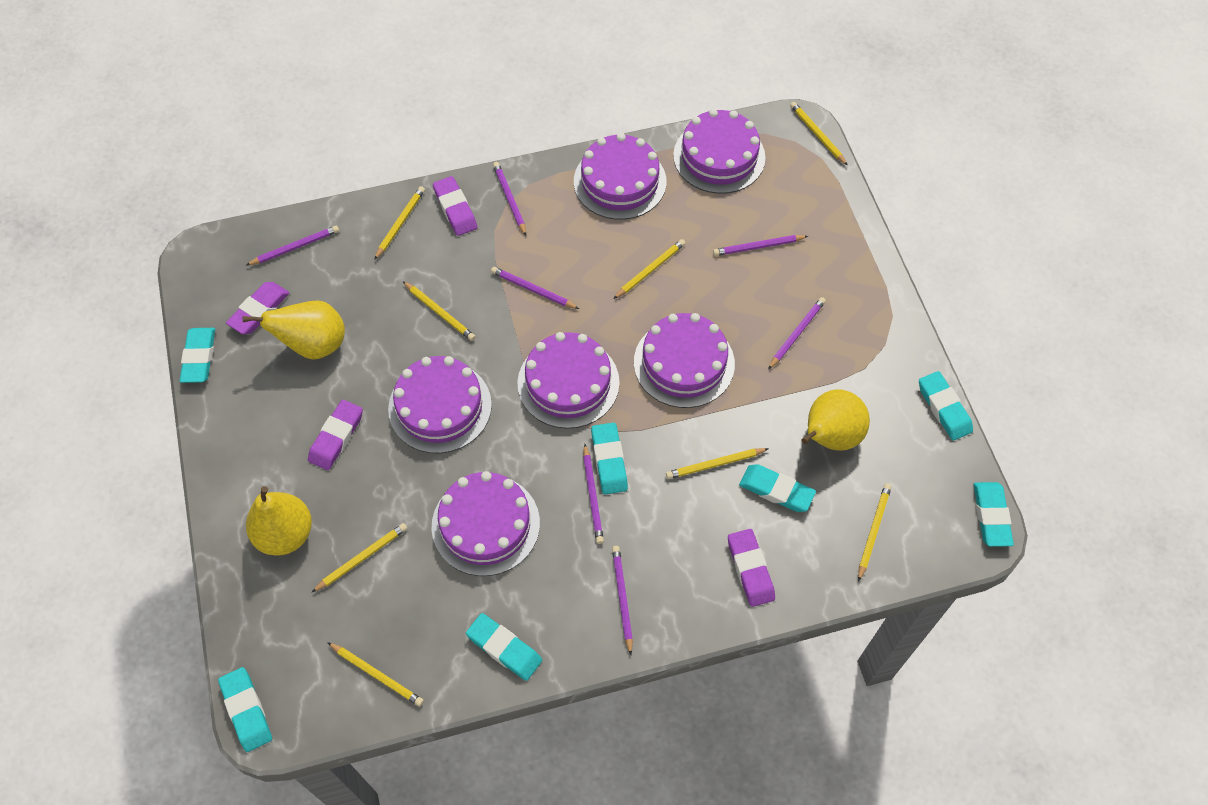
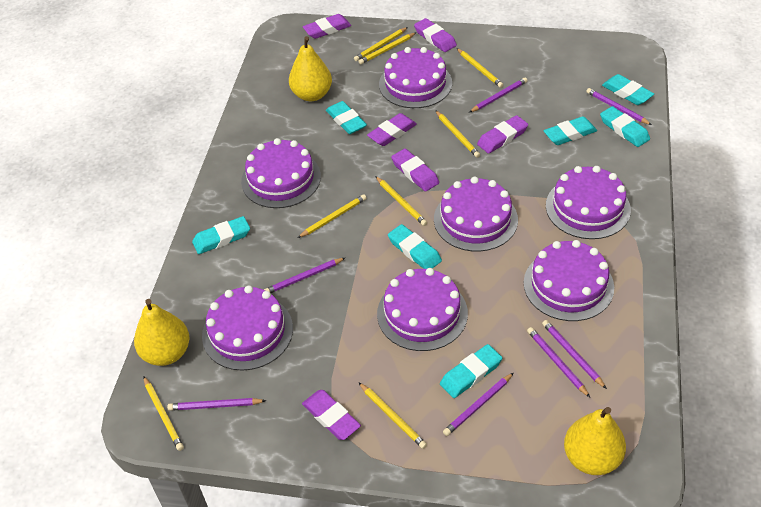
purple cake: [388,356,492,453] [432,471,540,576] [517,332,620,429] [574,133,666,220] [634,313,735,408] [673,109,765,194] = 6 -> [202,285,293,371] [241,138,321,208] [377,268,468,351] [379,47,452,108] [434,177,518,252] [524,240,614,321] [546,166,631,239] = 7
purple eraser: [226,282,290,334] [308,400,363,470] [433,176,477,236] [728,529,775,607] = 4 -> [302,390,361,440] [303,14,351,39] [367,113,417,146] [391,149,439,192] [414,18,457,52] [477,115,528,154] = 6

